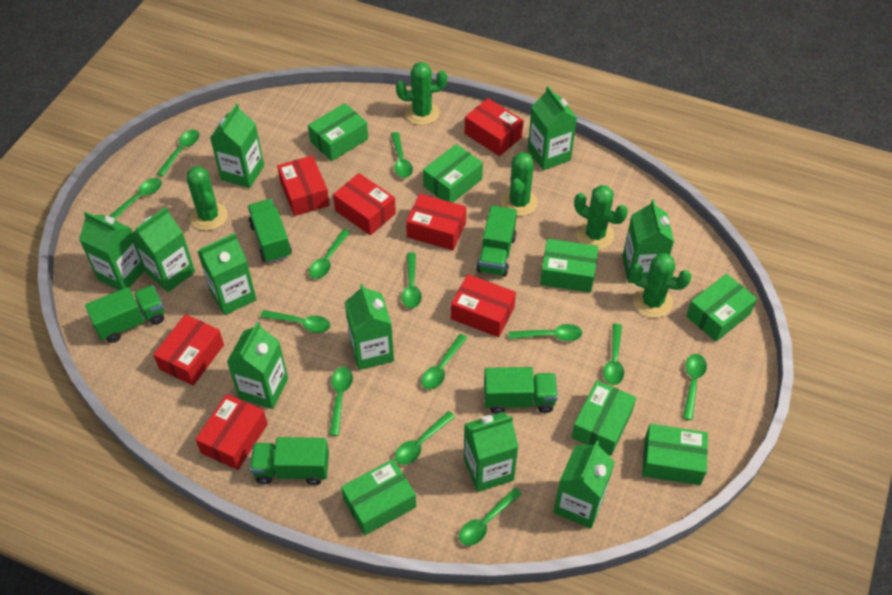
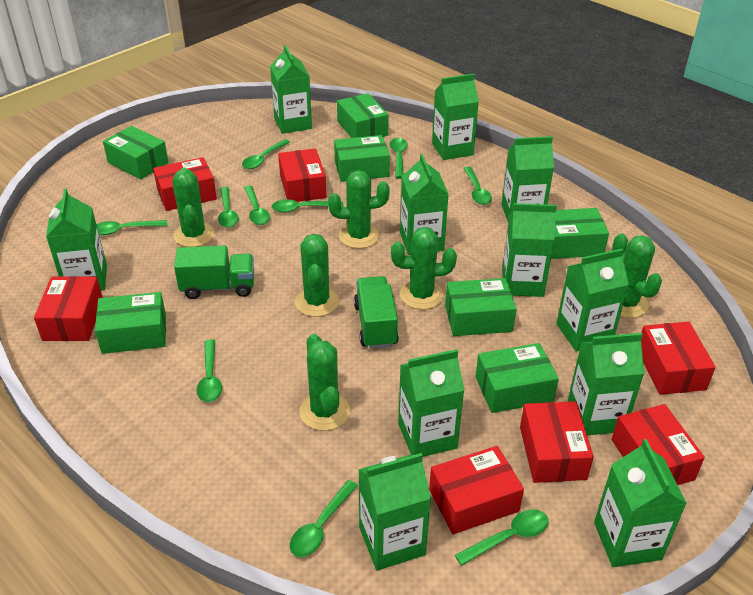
green cactus: [187,166,227,231] [396,62,447,125] [501,152,538,216] [574,185,628,249] [630,253,692,318] = 5 -> [172,168,215,247] [295,234,339,317] [299,334,350,431] [328,171,390,249] [391,227,457,310] [612,233,662,318] = 6
green carton: [79,212,145,290] [131,207,195,292] [197,233,257,315] [210,104,264,188] [227,322,288,409] [345,283,394,370] [464,412,519,492] [528,86,577,170] [554,441,615,529] [623,199,674,283] = 10 -> [46,188,107,290] [270,45,312,134] [358,453,431,570] [398,349,464,457] [400,154,449,255] [432,74,479,160] [502,136,554,223] [502,203,557,297] [556,248,629,352] [568,333,644,435] [594,439,687,567] = 11
green spoon: [109,178,162,219] [156,130,199,177] [260,310,330,333] [309,229,350,279] [329,367,353,436] [391,132,413,178] [395,411,455,465] [402,252,422,308] [421,334,467,390] [459,488,522,546] [509,324,582,341] [603,324,624,385] [683,354,707,420] = 13 -> [96,220,168,235] [197,339,222,402] [218,187,239,228] [242,139,290,169] [244,186,270,225] [272,199,343,213] [290,480,358,557] [389,138,408,179] [455,509,549,566] [463,167,492,205] = 10
green truck: [85,285,164,343] [248,199,292,263] [250,437,329,485] [476,205,517,277] [484,367,558,414] = 5 -> [174,246,254,299] [354,276,399,349] = 2

